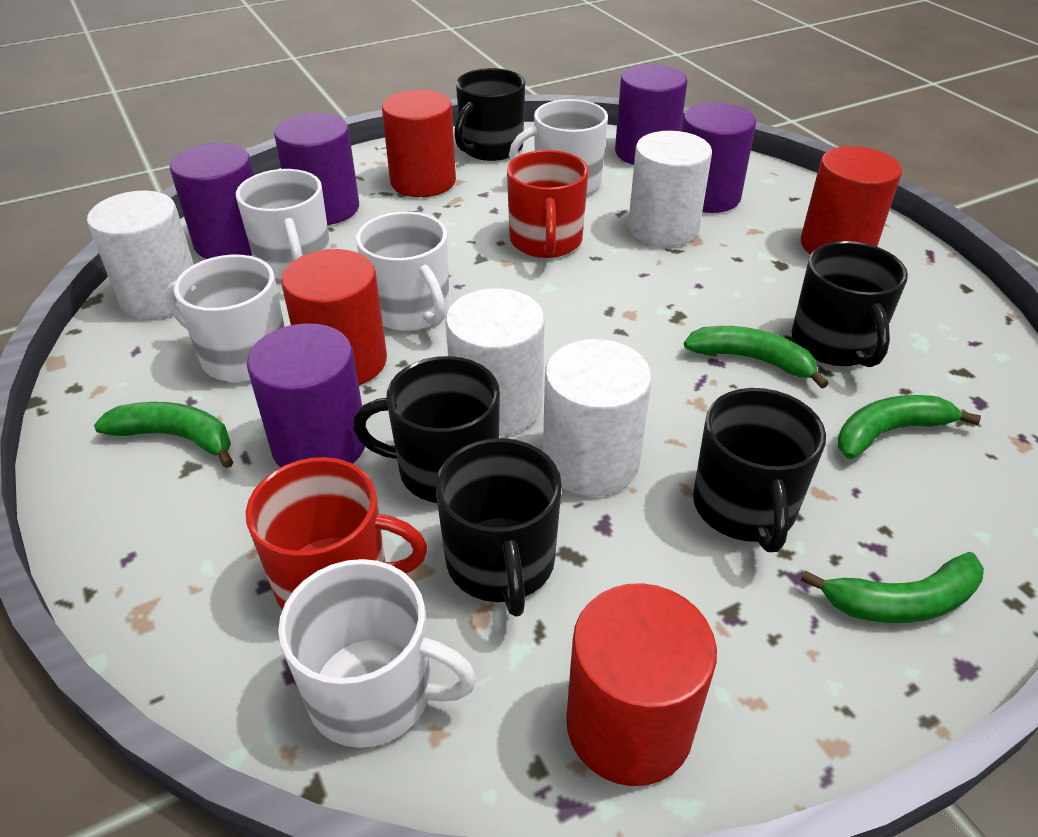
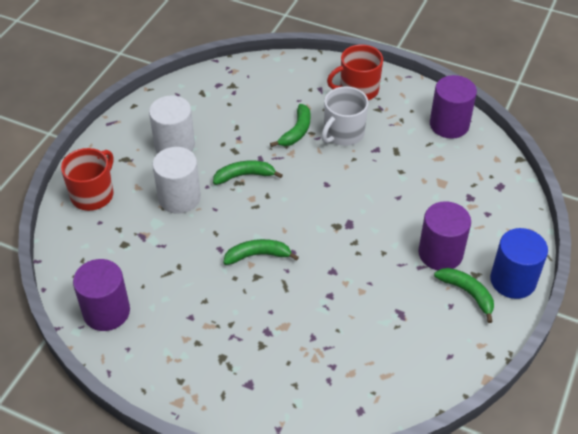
black mug: [353,356,500,503] [436,438,562,617] [454,68,525,161] [693,388,826,552] [792,241,908,367] = 5 -> none = 0
blue cylinder: none = 0 -> [490,228,548,299] = 1
purple cylinder: [170,143,254,259] [247,323,365,467] [274,113,359,225] [615,64,688,165] [681,102,756,213] = 5 -> [73,259,130,331] [418,201,471,270] [430,75,477,139] = 3
red cylinder: [281,249,387,385] [382,89,456,197] [566,583,717,786] [801,146,902,254] = 4 -> none = 0
white cylinder: [87,191,194,319] [445,288,544,436] [543,339,652,496] [628,131,712,247] = 4 -> [149,96,195,153] [152,147,201,214] = 2
white mug: [165,255,285,382] [236,169,331,280] [278,559,477,748] [356,212,450,331] [509,99,608,195] = 5 -> [321,87,368,146] = 1

